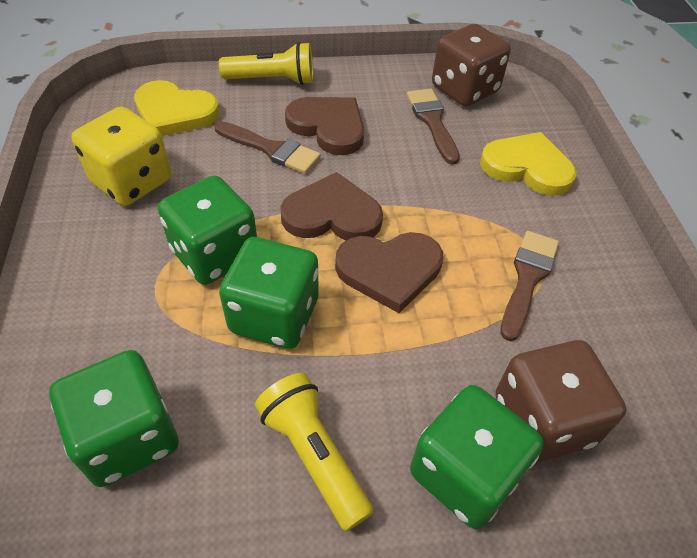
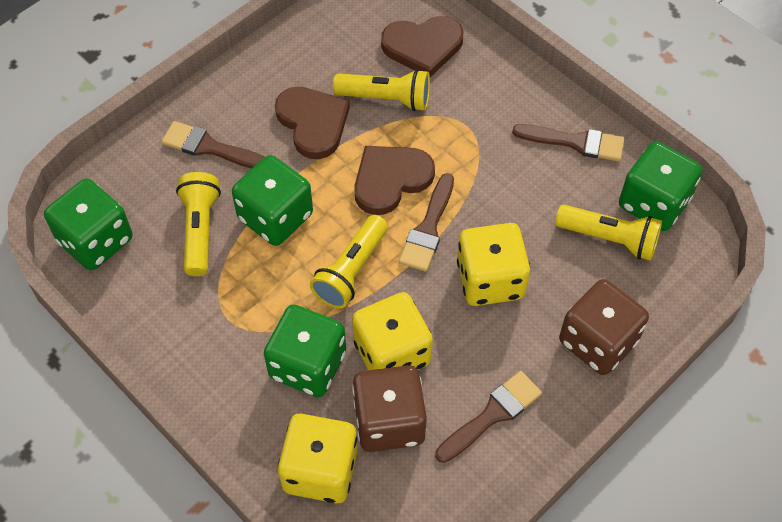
brown brush: [214,121,321,174] [407,89,460,164] [501,231,559,341] = 3 -> [162,121,264,169] [399,173,454,272] [435,371,542,463] [512,124,624,162] = 4
yellow dice: [71,106,171,206] = 1 -> [278,414,358,503] [352,292,433,370] [457,223,530,306] = 3
yellow flashlight: [219,42,313,85] [255,373,373,531] = 2 -> [176,172,221,276] [310,215,388,309] [333,69,430,111] [555,205,662,261] = 4
yellow heart: [134,80,220,136] [480,132,576,196] = 2 -> none = 0

